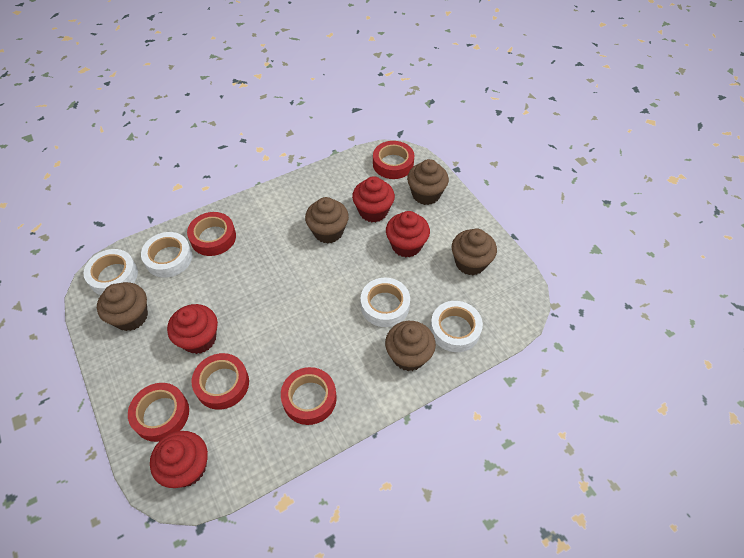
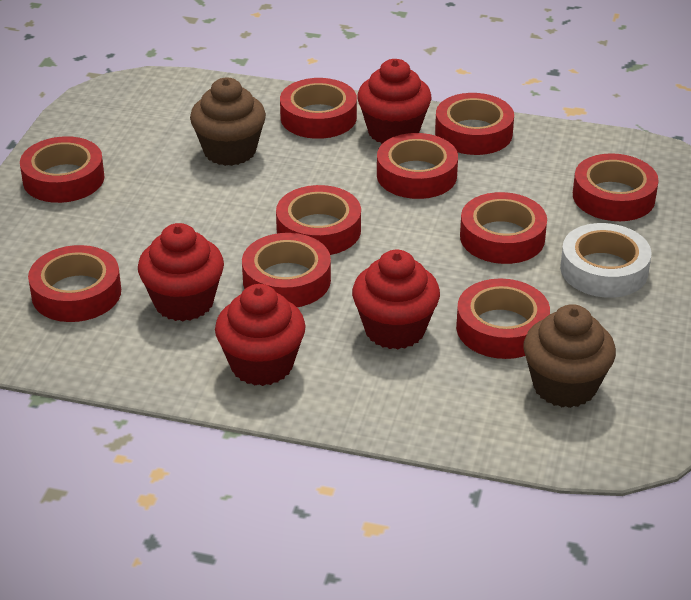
brown cupcake: [97,282,148,331] [305,197,349,244] [385,321,436,371] [407,159,449,205] [452,228,497,275] = 5 -> [190,78,266,166] [523,304,616,408] = 2
red tape: [128,383,189,442] [187,212,236,256] [192,353,249,410] [281,367,337,425] [373,141,414,179] = 5 -> [20,136,104,203] [28,245,121,322] [242,233,331,307] [276,185,361,255] [280,78,357,139] [377,133,458,199] [435,93,514,155] [456,279,550,359] [460,192,547,264] [573,153,659,221] = 10
white tape: [83,249,138,295] [141,232,192,278] [361,278,410,327] [430,301,483,352] = 4 -> [560,223,651,298] = 1

